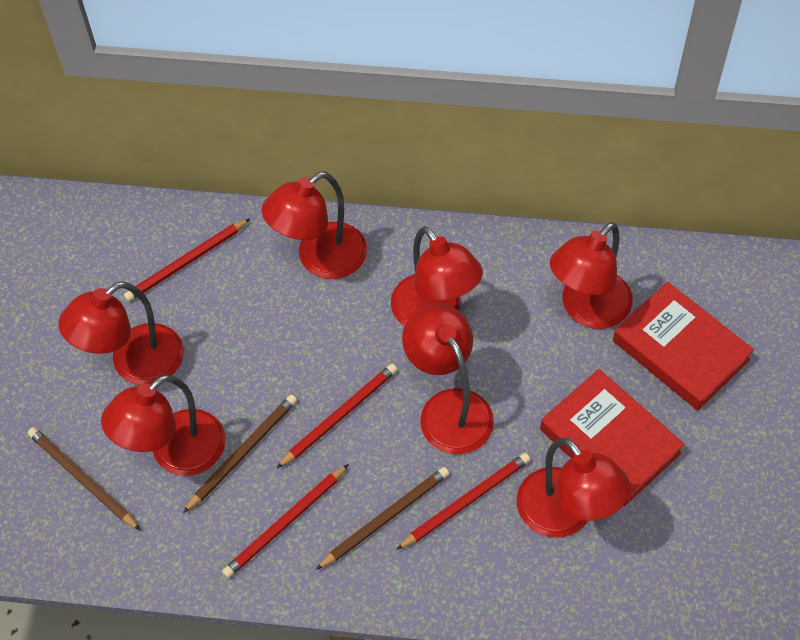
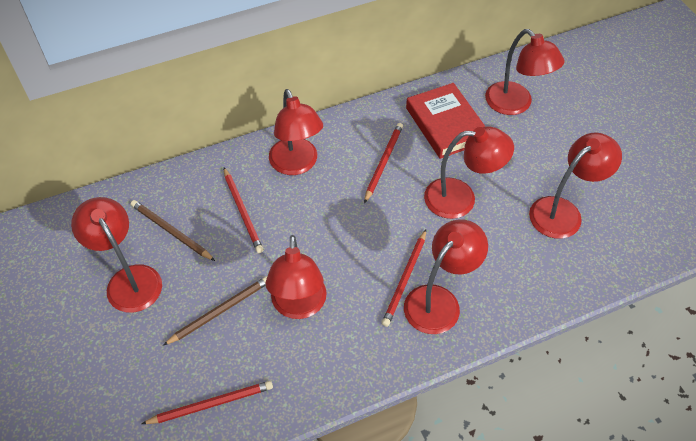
brown pencil: [28,427,140,530] [183,395,297,513] [316,467,449,570] = 3 -> [131,200,215,261] [163,276,267,345] = 2
red book: [540,369,684,506] [613,282,754,410] = 2 -> [406,83,486,159] = 1

